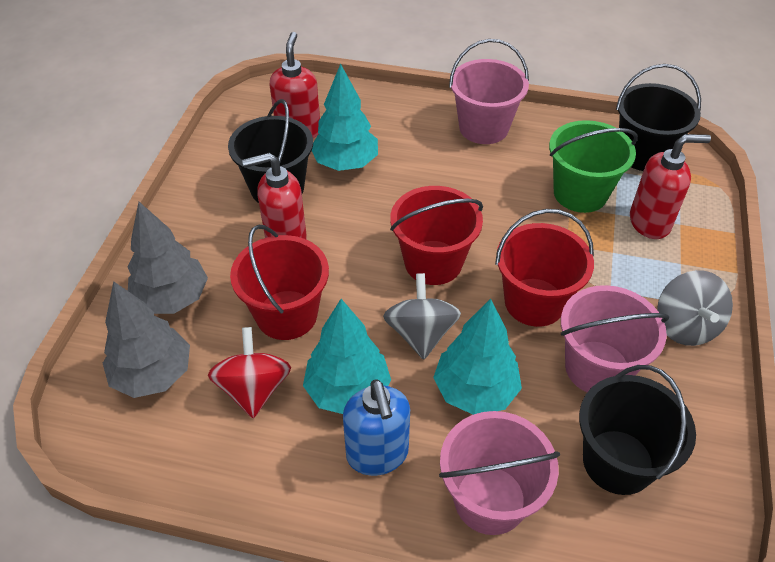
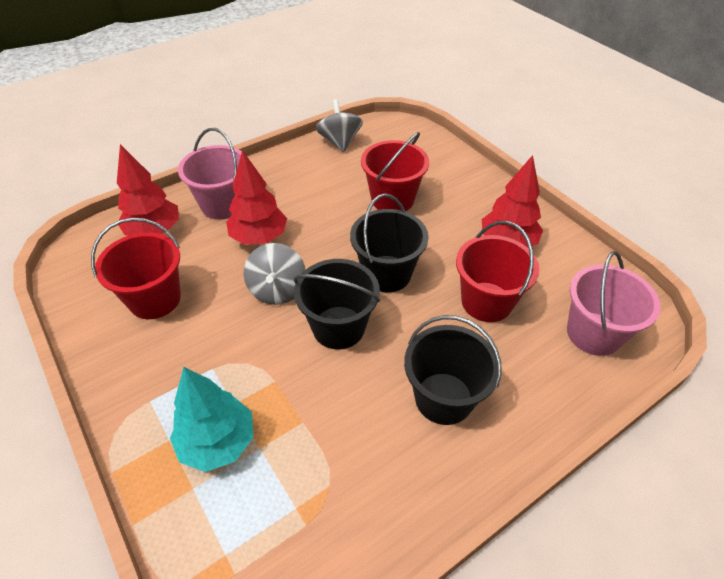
blue soap dispenser: [343,379,410,476] = 1 -> none = 0
green bucket: [549,120,638,213] = 1 -> none = 0
grey tree: [103,281,190,398] [128,202,208,314] = 2 -> none = 0
pink bucket: [439,411,560,535] [449,39,529,144] [561,285,669,392] = 3 -> [178,128,242,220] [567,251,661,356] = 2
red soap dispenser: [242,153,307,239] [270,32,320,139] [630,134,711,239] = 3 -> none = 0
red spinning top: [208,327,291,418] = 1 -> none = 0
red tree: none = 0 -> [117,144,179,236] [226,150,287,245] [482,155,543,248] = 3
turquoise tree: [303,299,391,414] [312,64,378,171] [433,299,522,415] = 3 -> [170,367,253,472] = 1

